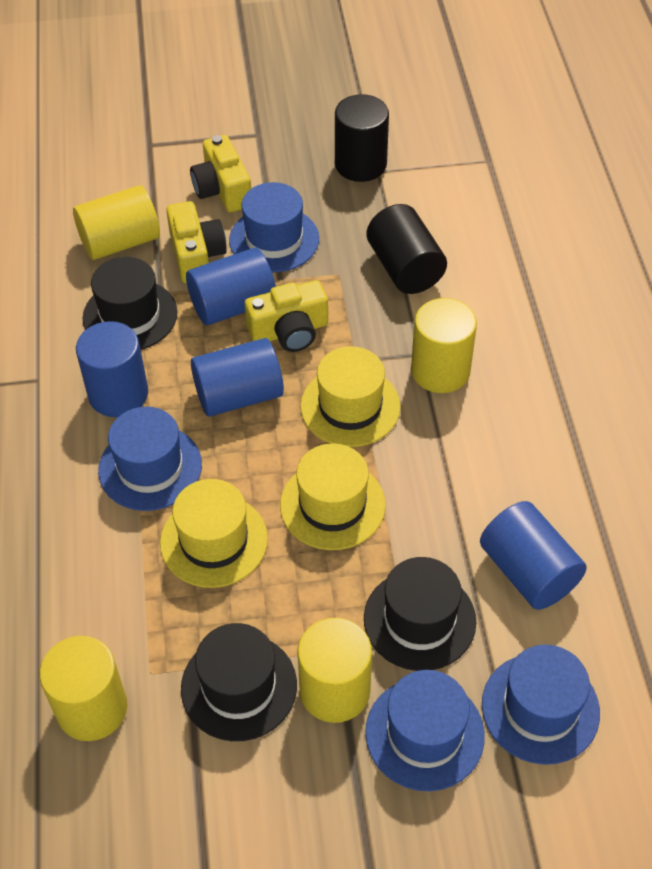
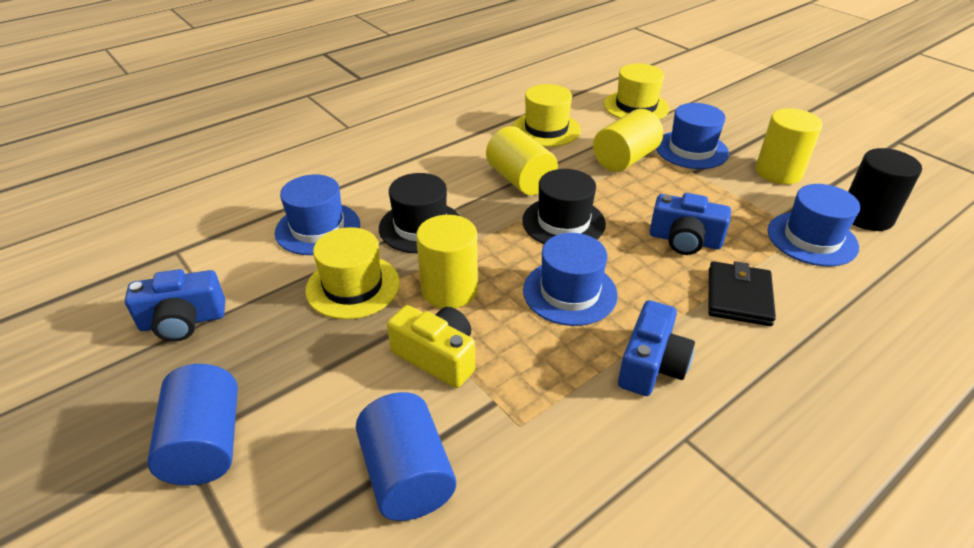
black cylinder: [335,94,389,182] [367,204,447,294] = 2 -> [848,148,922,231] = 1
black hat: [82,257,177,350] [181,623,297,741] [364,557,476,671] = 3 -> [379,173,460,253] [522,169,606,244] = 2
black wallet: none = 0 -> [708,261,776,326] = 1
blue camera: none = 0 -> [125,269,225,342] [618,300,695,396] [649,193,731,255] = 3
blue cylinder: [76,321,148,417] [186,248,276,325] [191,338,284,417] [480,501,587,610] = 4 -> [147,364,238,486] [356,392,456,521] = 2
yellow camera: [166,201,227,283] [190,135,251,212] [245,280,328,352] = 3 -> [387,305,475,388] = 1

